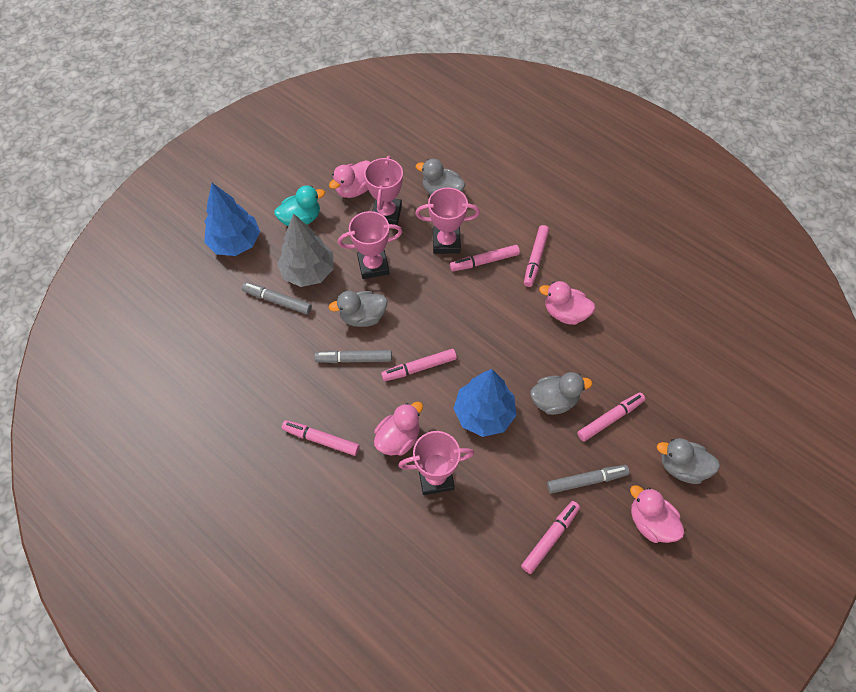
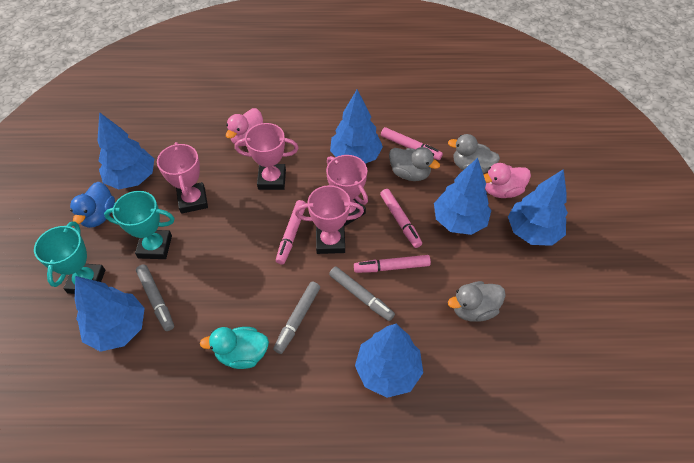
blue duck: none = 0 -> [70,182,115,228] = 1
blue tree: [204,183,260,256] [453,369,517,437] = 2 -> [75,276,145,352] [97,112,154,189] [330,90,383,164] [355,324,423,398] [434,158,491,235] [508,169,568,246] = 6
grey duck: [329,291,387,327] [416,159,465,195] [530,372,593,415] [657,438,720,484] = 4 -> [389,147,440,181] [448,134,500,174] [448,281,506,322] = 3
grey tree: [277,213,334,287] = 1 -> none = 0
pink duck: [329,160,370,198] [374,401,423,455] [539,281,595,325] [630,485,685,543] = 4 -> [226,108,263,146] [484,163,531,198] = 2
pink marker: [282,420,359,456] [381,349,457,381] [450,245,520,271] [521,501,580,574] [524,225,549,287] [577,392,645,441] = 6 -> [276,200,306,264] [354,255,431,273] [380,189,422,248] [381,127,443,160] = 4
turquoise trophy: none = 0 -> [34,221,105,294] [104,191,175,259] = 2

